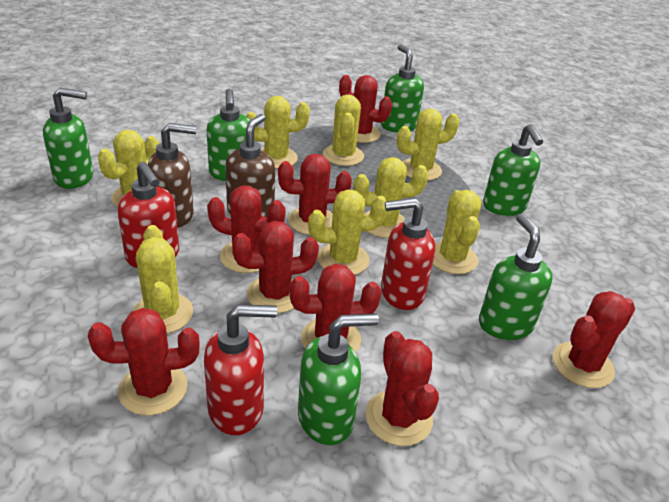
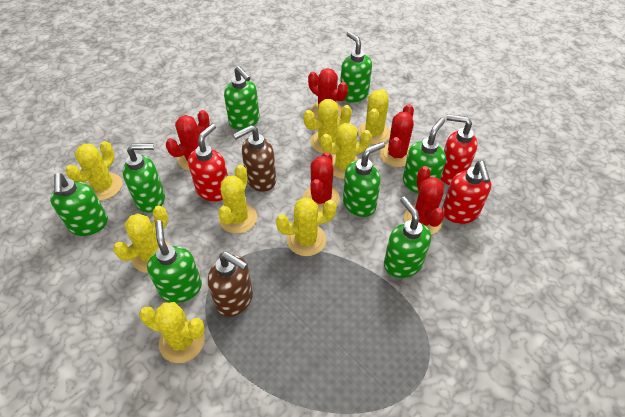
green soap dispenser: [43,88,93,189] [206,89,250,181] [298,313,379,445] [381,44,424,133] [479,213,553,340] [483,124,543,216] = 6 -> [50,173,108,236] [123,143,165,213] [147,220,202,303] [224,66,260,130] [340,31,372,103] [343,142,385,217] [384,197,431,278] [403,118,446,194] = 8
red cactus: [88,308,199,416] [207,186,286,273] [232,221,319,313] [278,154,352,235] [289,263,382,353] [339,75,392,143] [366,331,439,446] [553,291,635,388] = 8 -> [166,110,210,171] [303,152,340,212] [308,68,348,119] [380,104,414,167] [404,166,444,234] = 5

